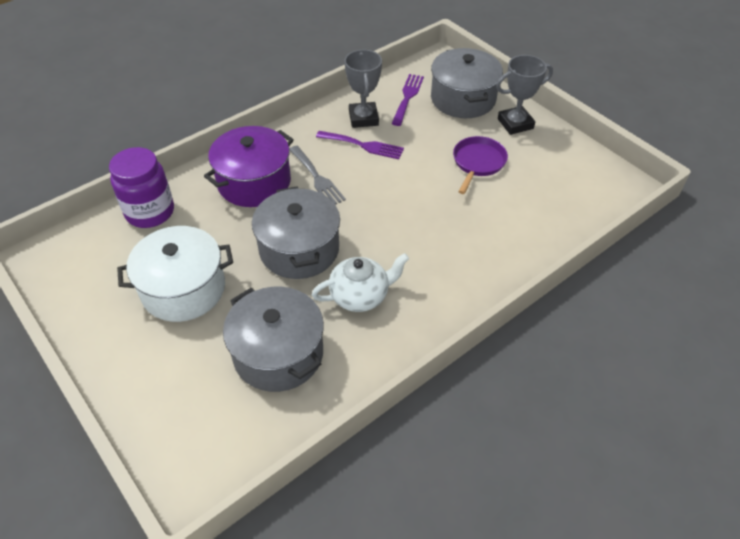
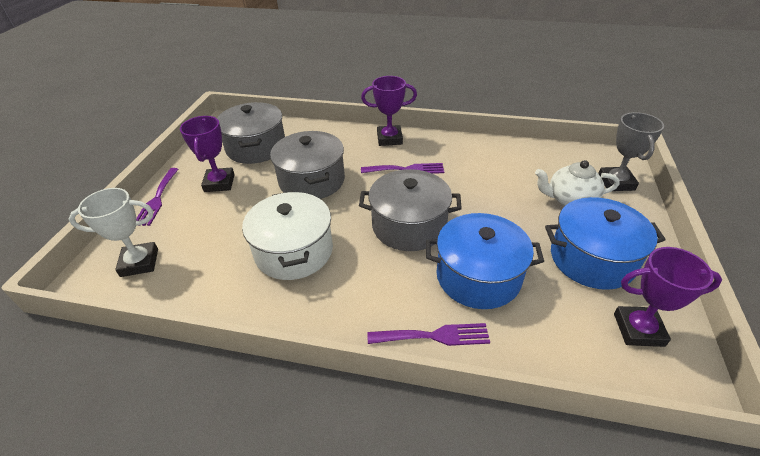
blue pot: none = 0 -> [426,213,544,309] [545,197,666,290] = 2
grey fork: [289,146,346,205] = 1 -> none = 0
grey trophy: [345,50,382,128] [496,55,553,135] = 2 -> [598,112,664,191] = 1
purple fork: [316,131,404,159] [391,74,424,126] = 2 -> [136,168,178,226] [361,163,444,174] [367,323,490,346] = 3
purple jar: [109,147,174,228] = 1 -> none = 0
purple pan: [453,136,508,194] = 1 -> none = 0
purple pot: [204,126,294,207] = 1 -> none = 0
purple trophy: none = 0 -> [180,116,235,192] [361,76,417,146] [614,247,722,347] = 3
white trophy: none = 0 -> [68,188,158,277] = 1

